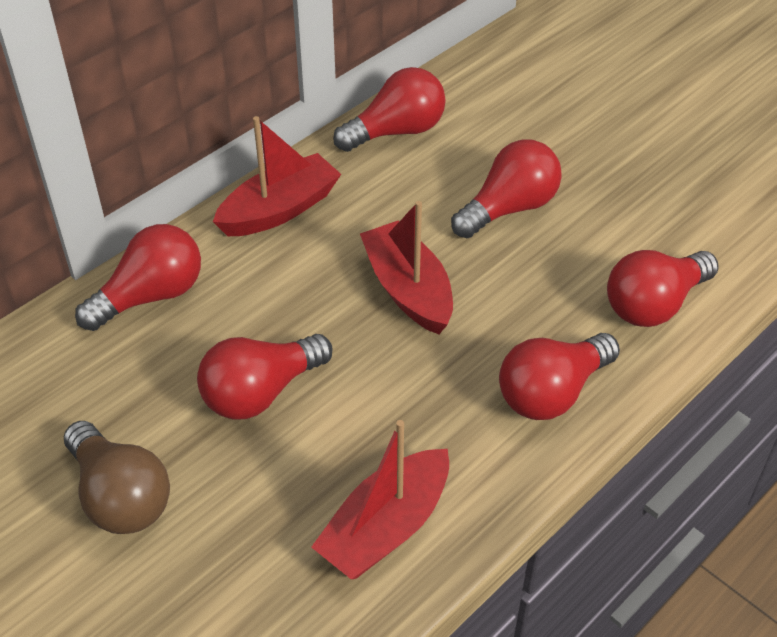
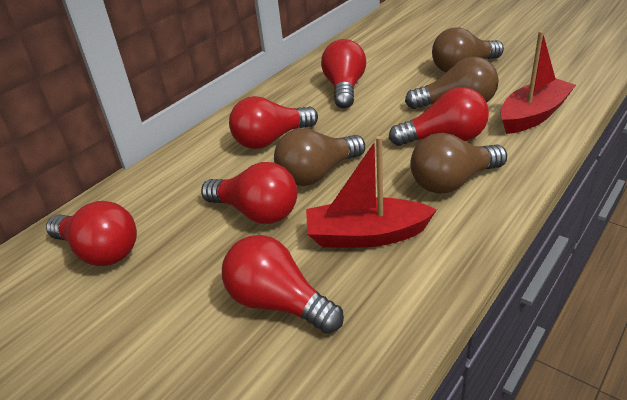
brown light bulb: [64,421,170,534] = 1 -> [274,128,365,186] [405,57,499,109] [410,133,507,193] [432,27,504,72] = 4
red boat: [213,116,341,236] [311,420,449,579] [360,201,453,334] = 3 -> [306,136,437,248] [500,31,576,134] = 2

